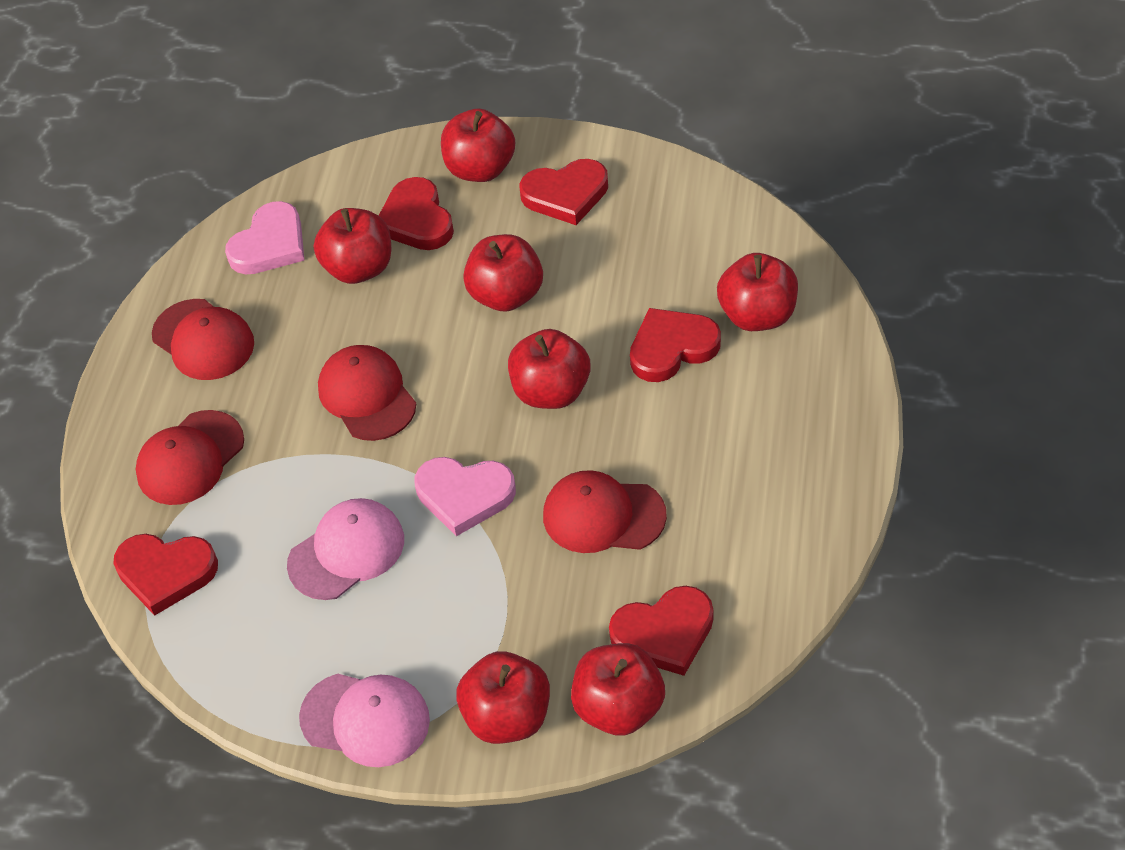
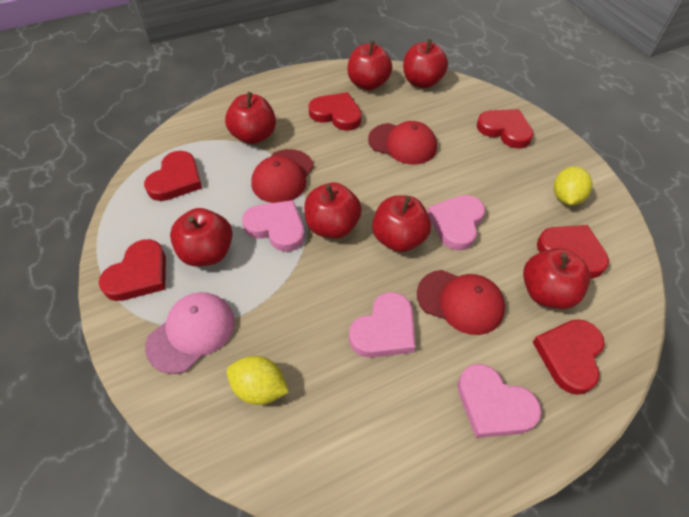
pink cap: [287,498,404,600] [299,674,430,767] = 2 -> [145,292,235,374] = 1
pink heart: [225,201,304,274] [415,457,516,536] = 2 -> [242,200,305,252] [349,292,415,358] [427,195,485,251] [458,364,542,438] = 4
red cap: [136,410,244,505] [152,299,254,380] [318,345,416,441] [543,470,667,553] = 4 -> [251,149,314,203] [368,121,437,164] [417,270,505,335] = 3
red heart: [114,534,218,616] [379,177,454,250] [519,159,608,225] [609,586,714,676] [630,308,721,382] = 5 -> [99,239,166,301] [144,151,202,201] [308,92,362,131] [477,109,534,148] [533,319,605,395] [537,225,609,278] = 6
yellow lemon: none = 0 -> [227,356,289,405] [554,166,593,205] = 2

